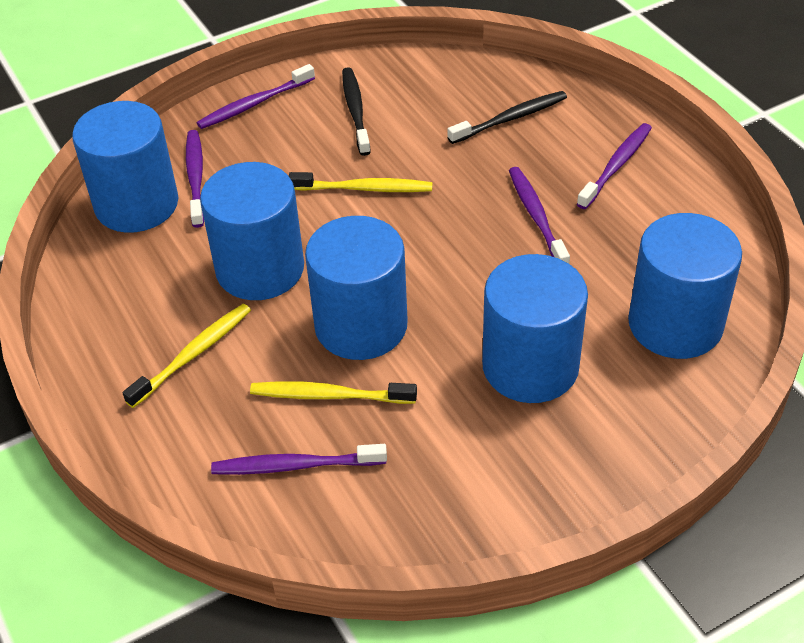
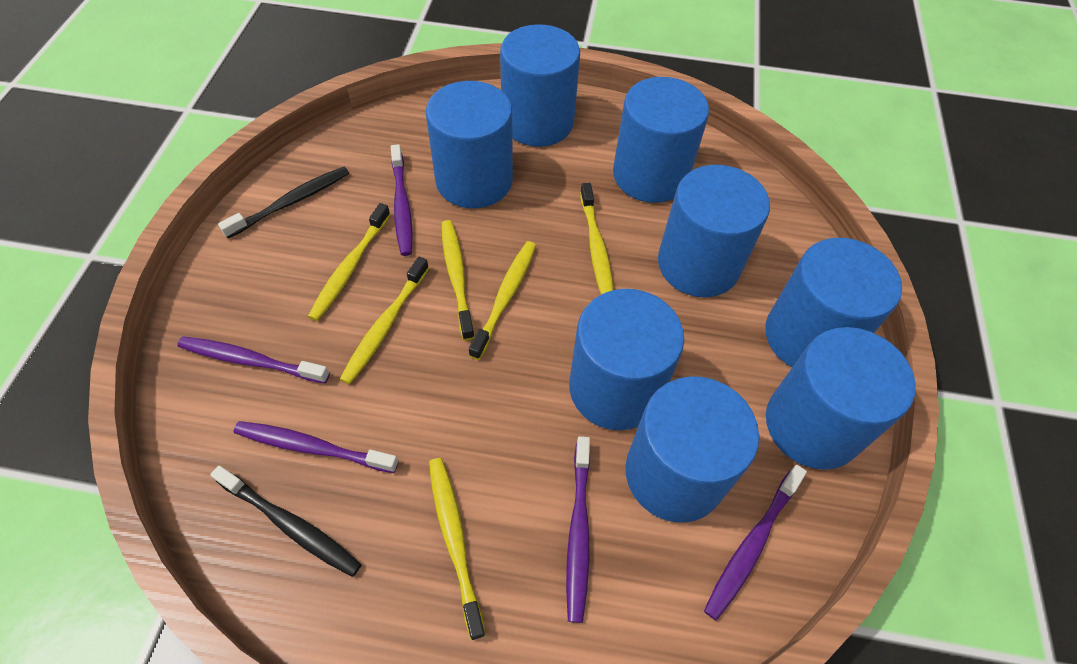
blue cylinder: [72,101,178,233] [200,162,304,300] [305,216,408,360] [482,254,588,403] [628,213,742,359] = 5 -> [426,81,513,208] [500,24,580,147] [569,289,684,430] [613,77,709,203] [626,376,759,523] [658,165,770,297] [765,238,902,367] [766,327,916,470] = 8
yellow toothbrush: [122,304,251,408] [250,381,417,404] [289,172,432,192] = 3 -> [308,203,391,321] [340,257,429,385] [429,458,486,640] [441,220,475,340] [469,241,536,360] [580,183,613,294] = 6

